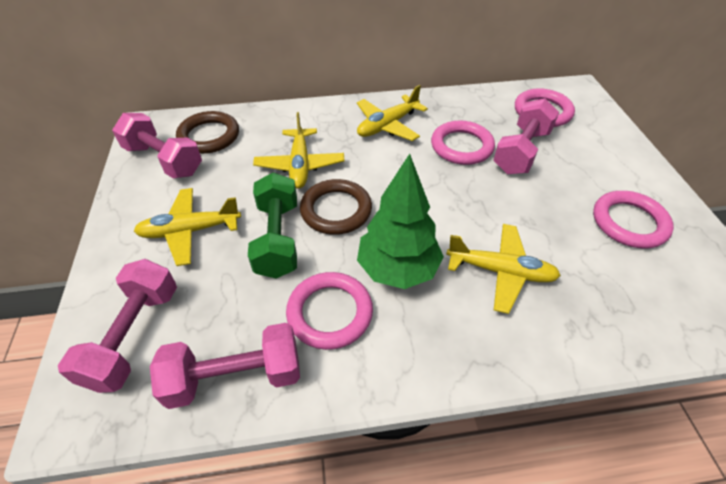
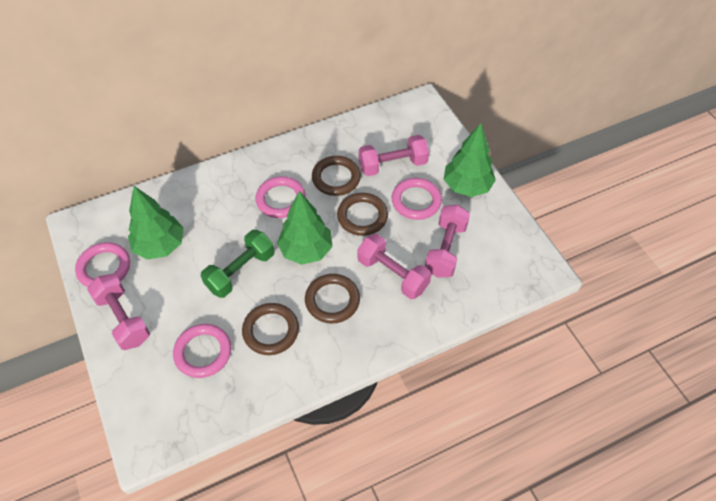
brown ring: [176,111,239,154] [300,179,372,235] = 2 -> [242,303,299,355] [305,274,360,323] [312,156,361,196] [337,193,388,236] = 4
green tree: [357,154,444,289] = 1 -> [128,186,184,260] [277,191,332,265] [444,123,496,197] = 3
yellow plane: [134,188,241,266] [253,112,344,189] [357,85,428,141] [446,224,561,314] = 4 -> none = 0

